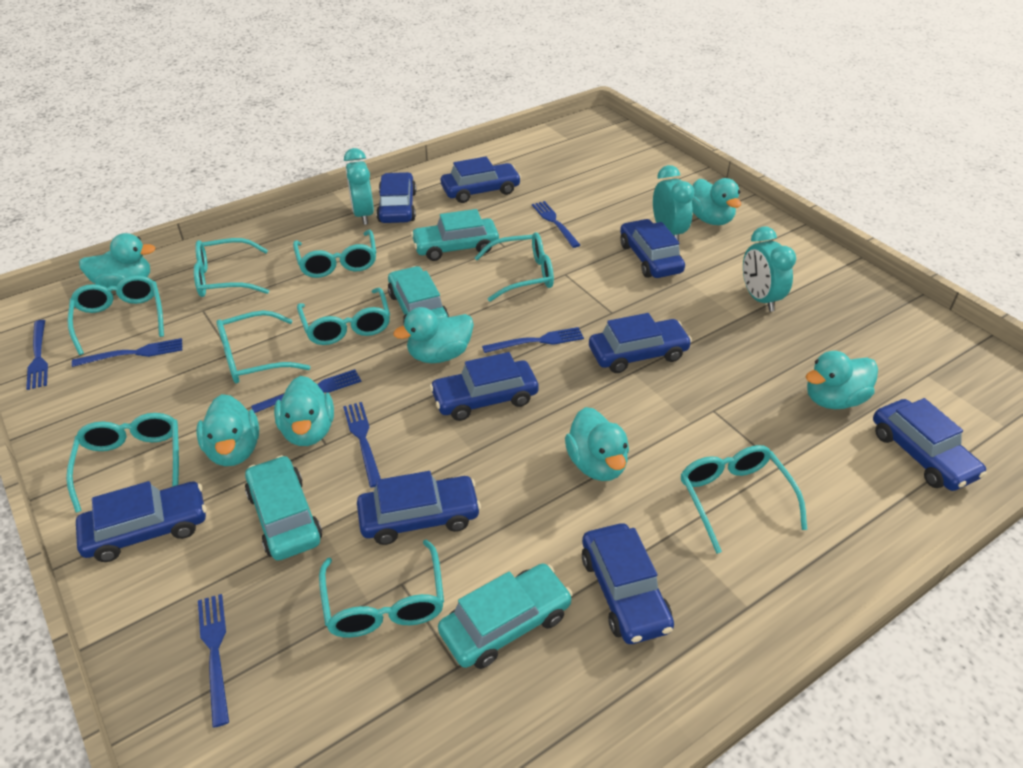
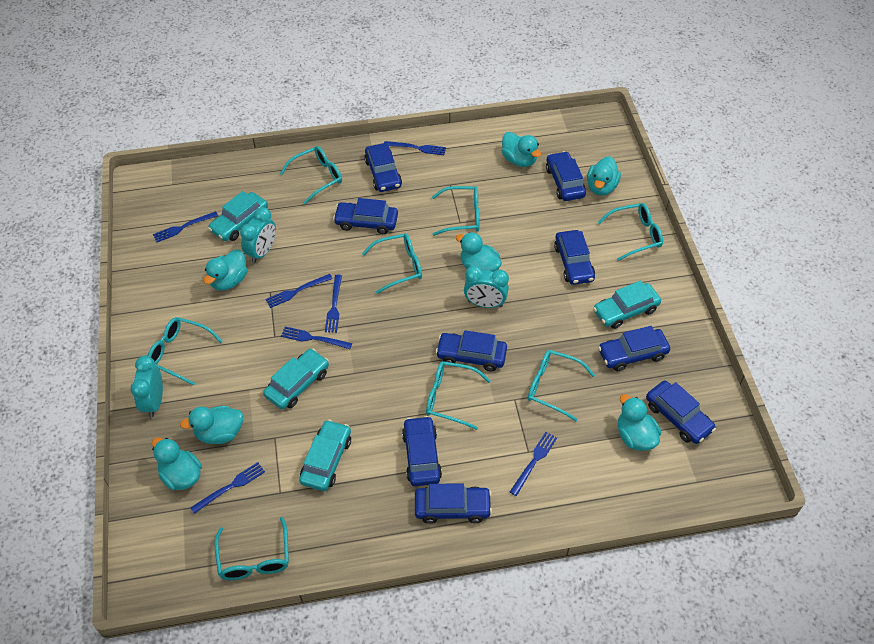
turquoise glasses: [66,413,179,513] [68,275,164,355] [194,238,269,297] [216,310,310,383] [293,230,376,278] [297,287,390,345] [319,539,444,638] [474,232,554,302] [680,445,807,554] = 9 -> [148,317,223,386] [214,517,289,580] [280,146,342,204] [362,233,422,294] [426,361,491,430] [432,186,479,236] [528,350,595,421] [598,203,663,261] = 8

